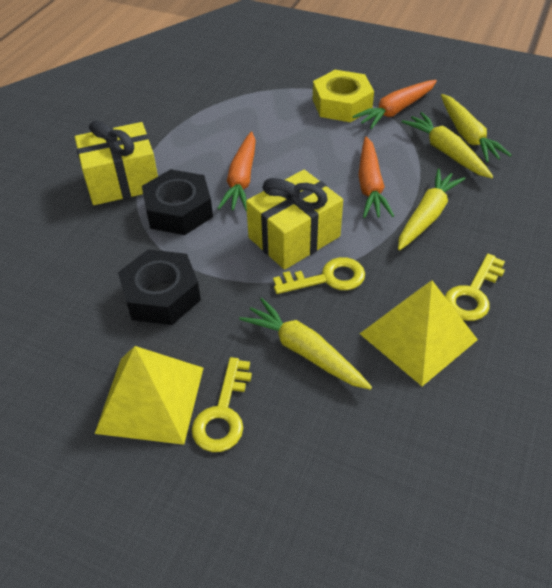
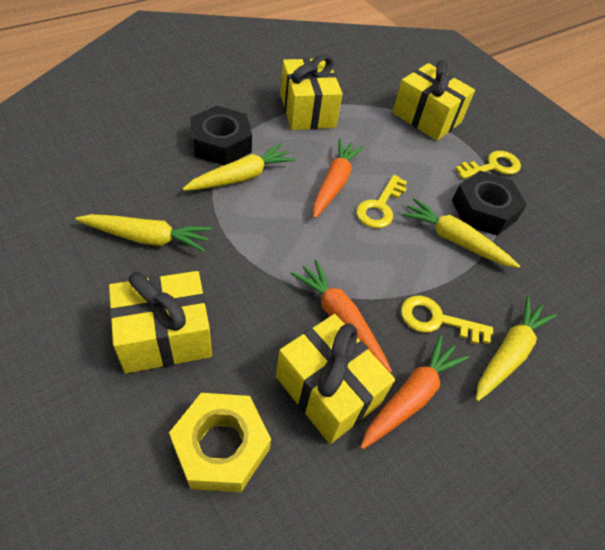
yellow gift: [75,120,158,205] [246,170,343,270] = 2 -> [109,271,212,374] [276,314,395,444] [280,55,343,130] [392,60,475,141] = 4
yellow pyramid: [95,346,203,445] [360,280,478,386] = 2 -> none = 0

